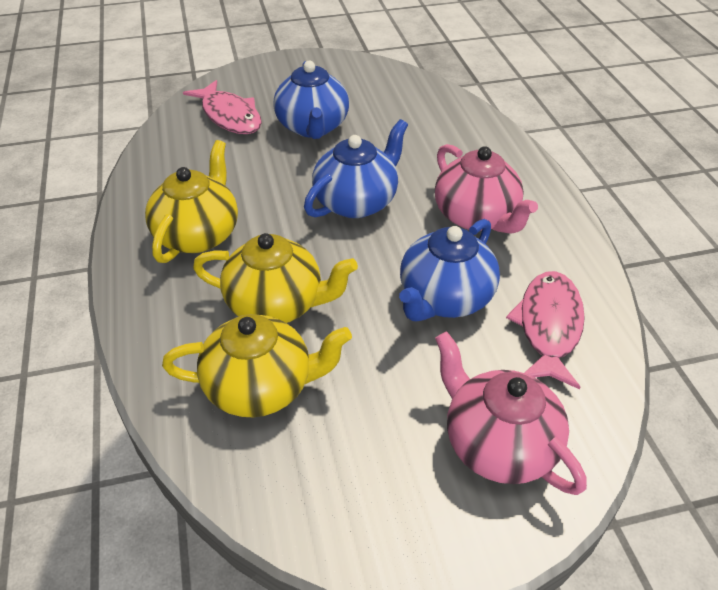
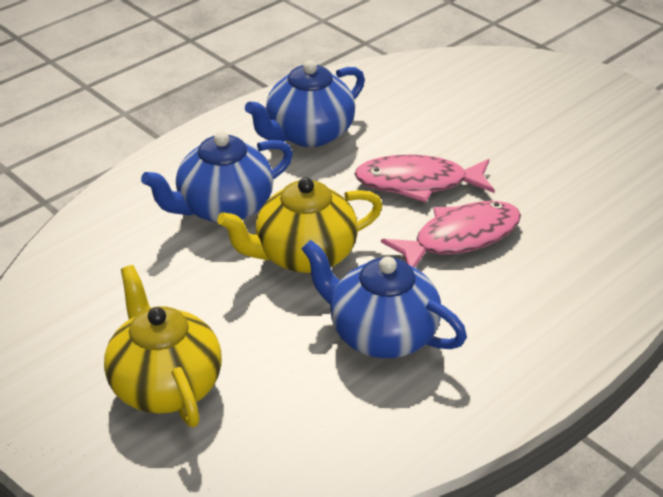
pink teapot: [435,144,538,234] [435,331,587,495] = 2 -> none = 0
yellow teapot: [145,140,238,263] [162,314,352,417] [193,233,358,323] = 3 -> [104,265,222,427] [217,177,383,273] = 2

